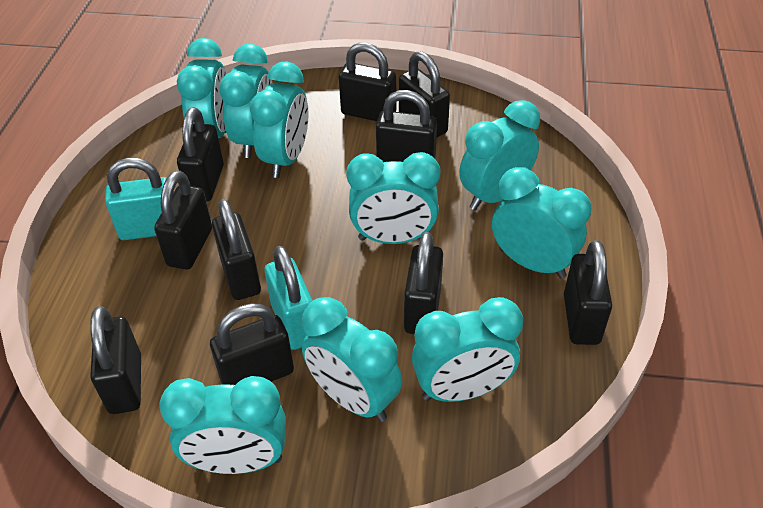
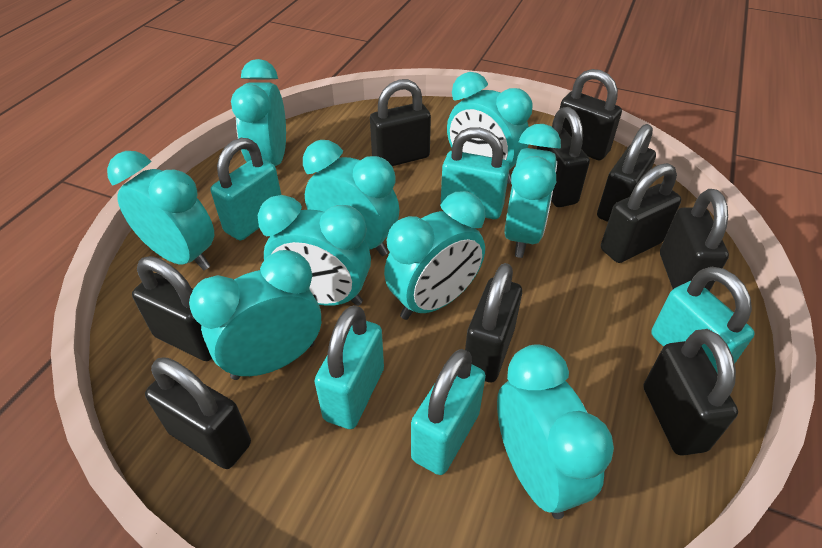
turquoise padlock: [105,158,174,240] [265,246,313,350] = 2 -> [211,138,281,240] [314,305,384,429] [411,349,486,475] [441,127,510,219] [651,267,755,373] = 5

